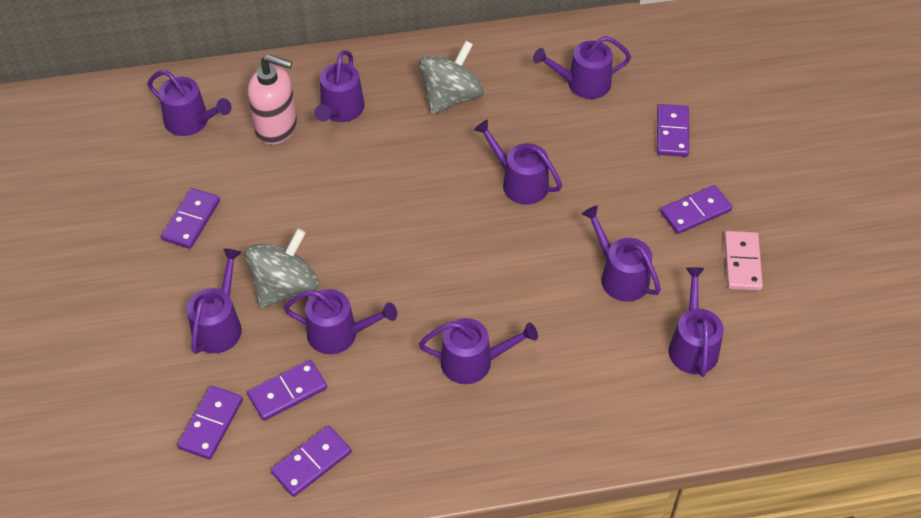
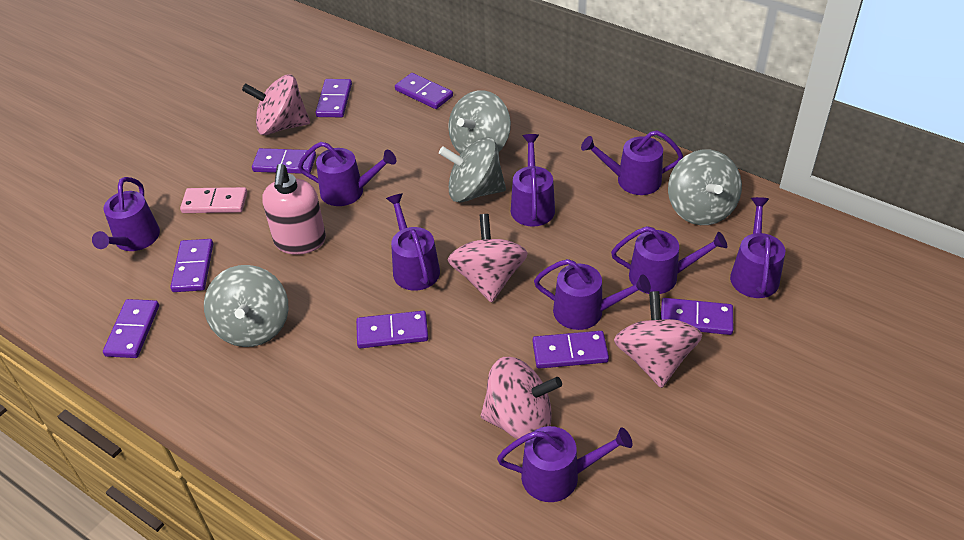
grey spinning top: [244,228,319,308] [418,41,484,114] = 2 -> [204,265,289,347] [439,137,506,203] [448,90,511,154] [668,150,742,225] = 4
pink spinning top: none = 0 -> [242,74,310,135] [448,214,528,303] [481,357,562,439] [614,291,702,388] = 4
purple domino: [161,188,220,249] [177,386,243,460] [247,360,327,421] [271,426,351,497] [657,104,689,157] [660,185,732,234] = 6 -> [103,299,159,358] [170,239,213,292] [252,148,316,174] [315,79,352,117] [356,311,428,348] [395,73,453,109] [533,331,609,369] [661,298,734,335] = 8

